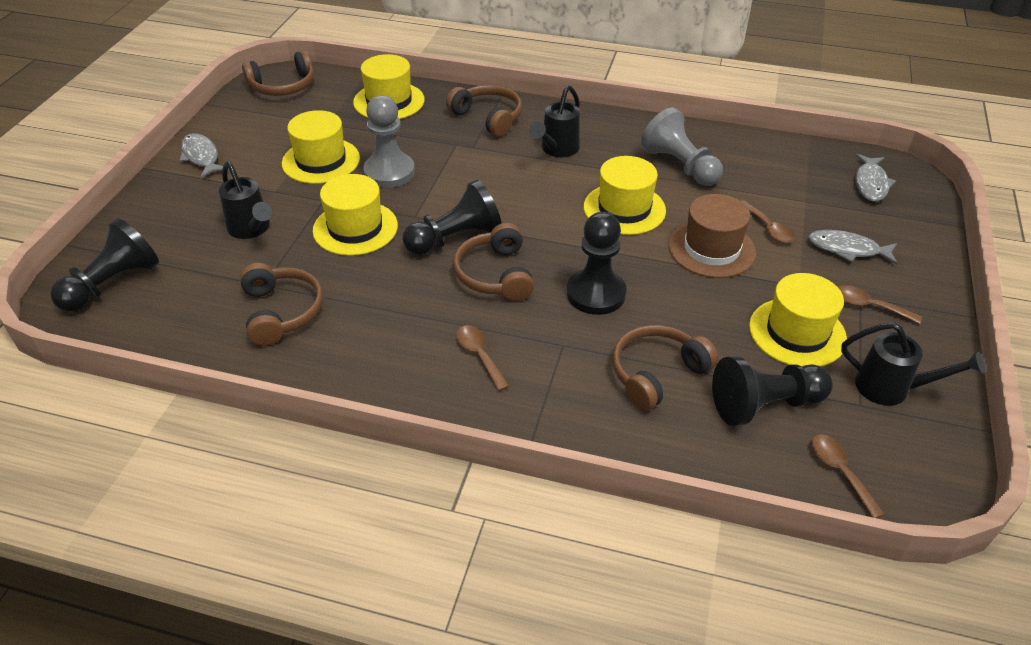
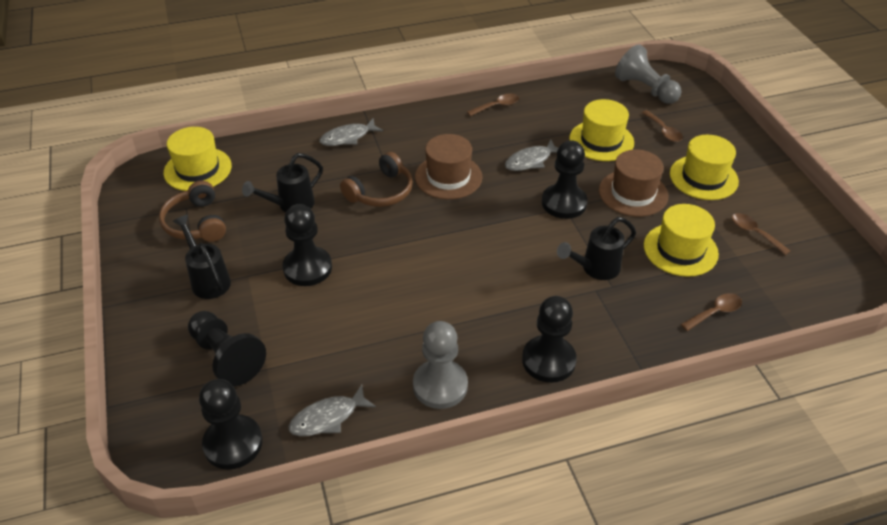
black pawn: [50,218,159,312] [403,180,501,255] [567,212,626,315] [712,356,833,426] = 4 -> [188,311,266,386] [199,379,262,470] [282,204,332,286] [522,296,577,383] [542,140,587,219] = 5
brown hat: [669,194,756,278] = 1 -> [415,134,482,199] [599,150,668,217] = 2
brown headphones: [240,263,323,346] [242,50,314,96] [446,85,522,137] [453,223,534,301] [612,325,718,411] = 5 -> [159,181,226,242] [340,152,413,207] = 2
yellow hat: [282,110,360,184] [313,174,398,256] [353,54,425,119] [584,156,666,235] [749,273,847,367] = 5 -> [163,127,232,191] [569,99,634,161] [644,204,719,277] [670,135,739,200] = 4

